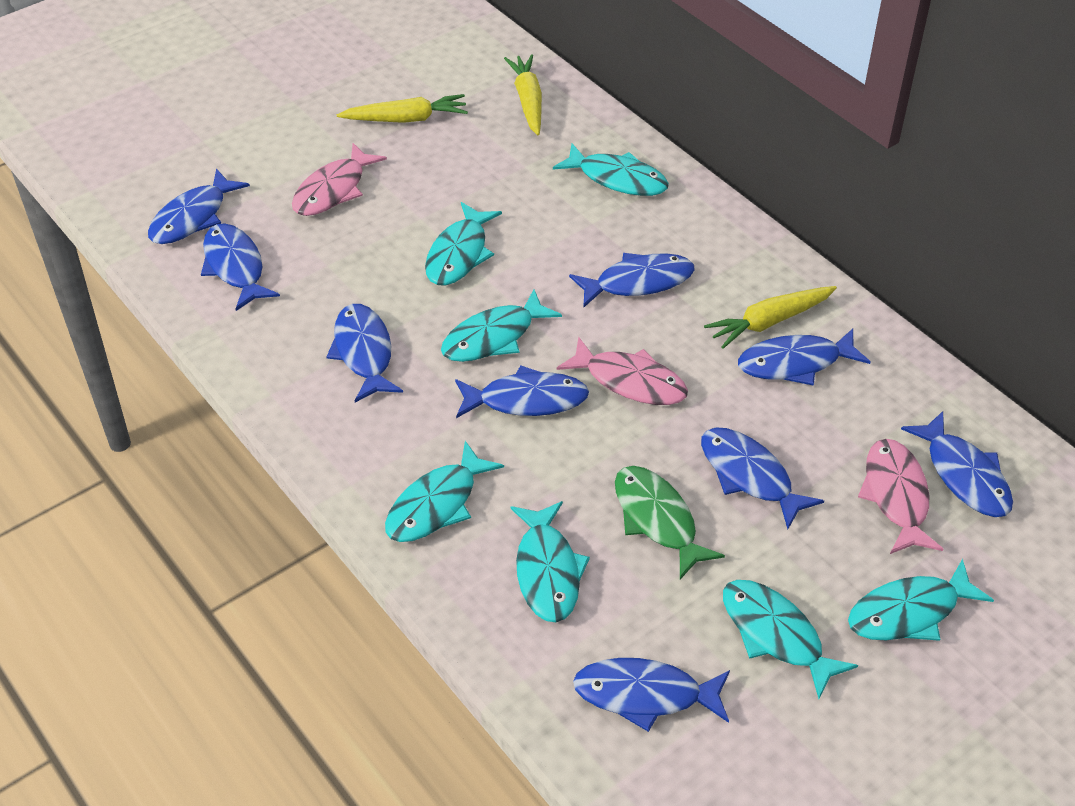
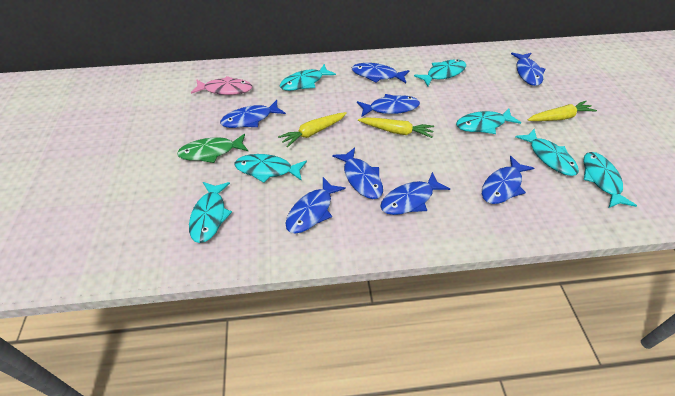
blue fish: [148,169,250,244] [201,223,280,311] [326,304,403,402] [455,365,589,418] [569,253,695,308] [573,658,730,732] [701,428,824,530] [738,328,871,386] [901,411,1013,517] = 9 -> [220,100,286,128] [285,177,346,234] [332,147,383,199] [352,63,410,83] [357,94,420,117] [380,172,450,215] [482,156,534,204] [511,53,545,86] = 8
pink fish: [292,143,387,216] [557,337,688,405] [858,439,943,554] = 3 -> [191,76,252,95] = 1

